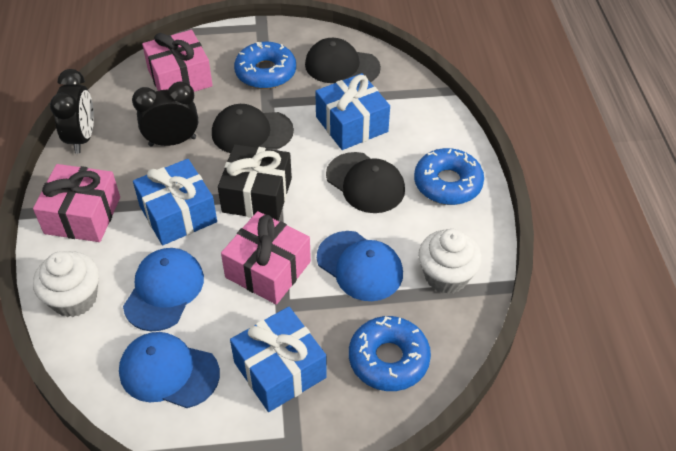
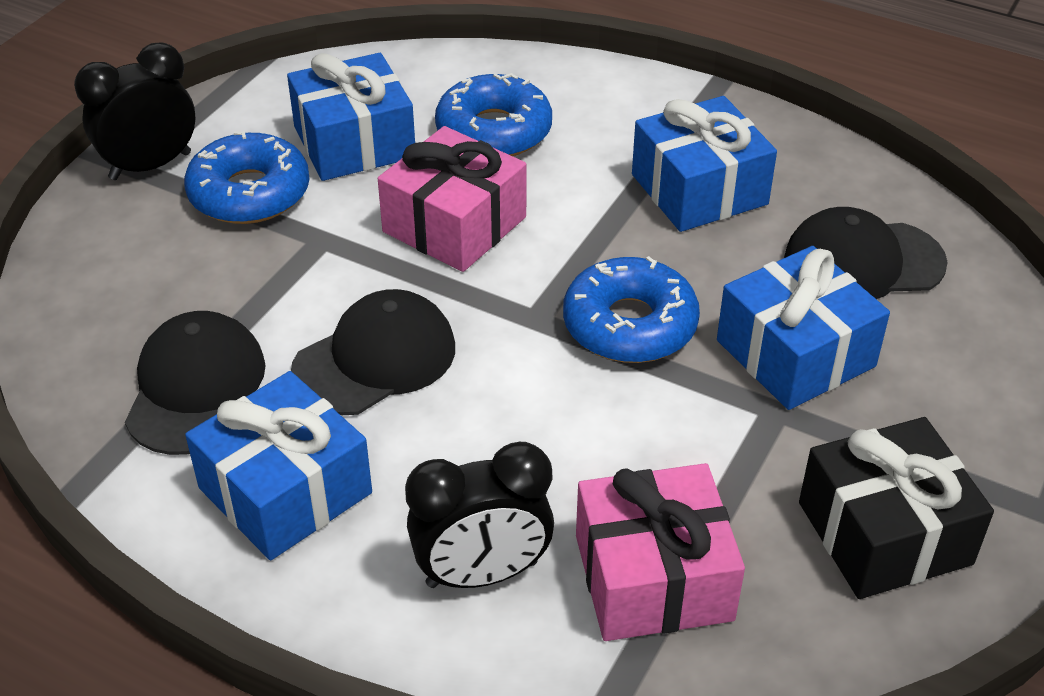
blue cap: [119,332,220,408] [123,248,204,331] [317,231,403,301] = 3 -> none = 0
blue gift: [133,159,217,245] [230,307,327,412] [315,73,390,150] = 3 -> [185,371,372,560] [287,53,415,181] [632,96,777,232] [717,246,890,410] = 4
pink gift: [33,164,120,242] [142,30,213,92] [221,211,311,305] = 3 -> [378,126,526,272] [576,463,745,641] = 2
white cupcake: [33,251,99,317] [418,229,482,294] = 2 -> none = 0

